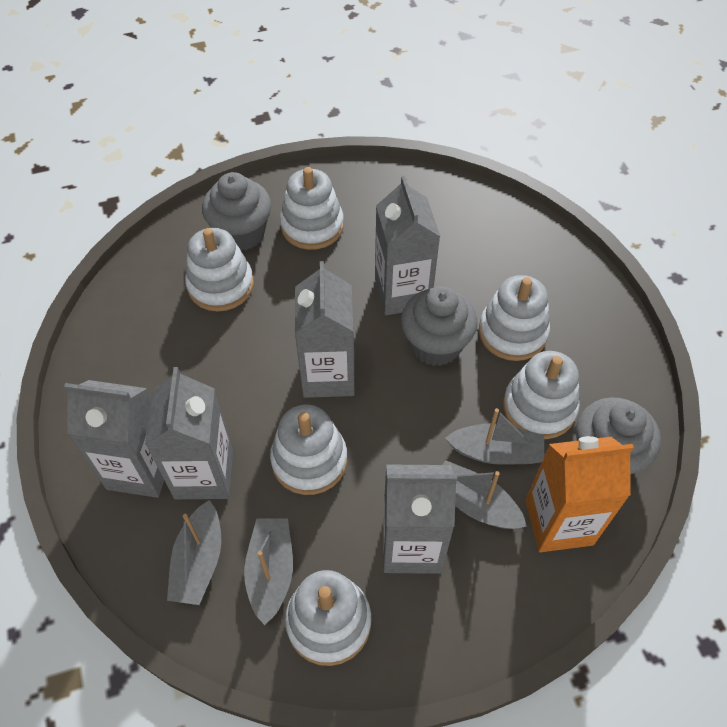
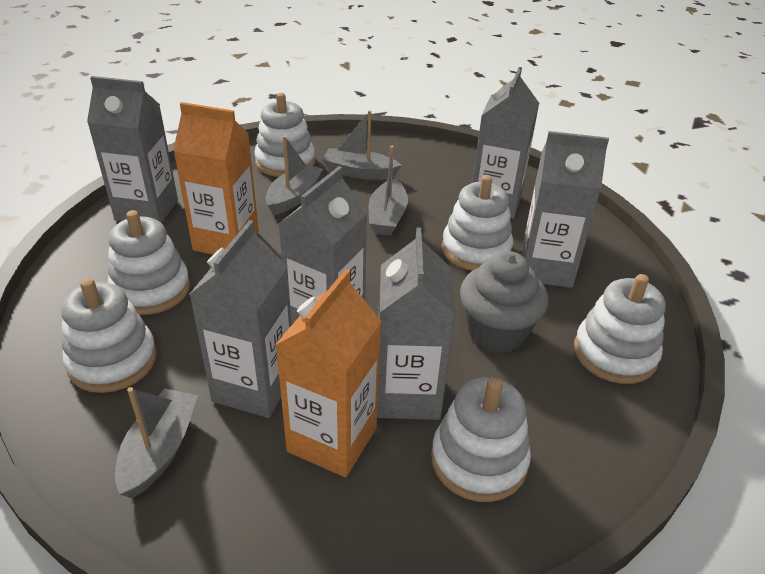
grey carton: [64,380,164,498] [145,367,233,500] [295,261,355,398] [375,175,440,315] [383,464,457,574] = 5 -> [87,76,178,223] [189,220,291,418] [279,166,367,325] [377,227,455,420] [472,67,539,219] [521,131,609,288] = 6
grey cupcake: [202,172,271,250] [401,286,478,366] [576,397,661,475] = 3 -> [460,251,549,353] = 1
orange carton: [525,436,634,552] = 1 -> [173,102,259,255] [275,269,382,477] = 2

